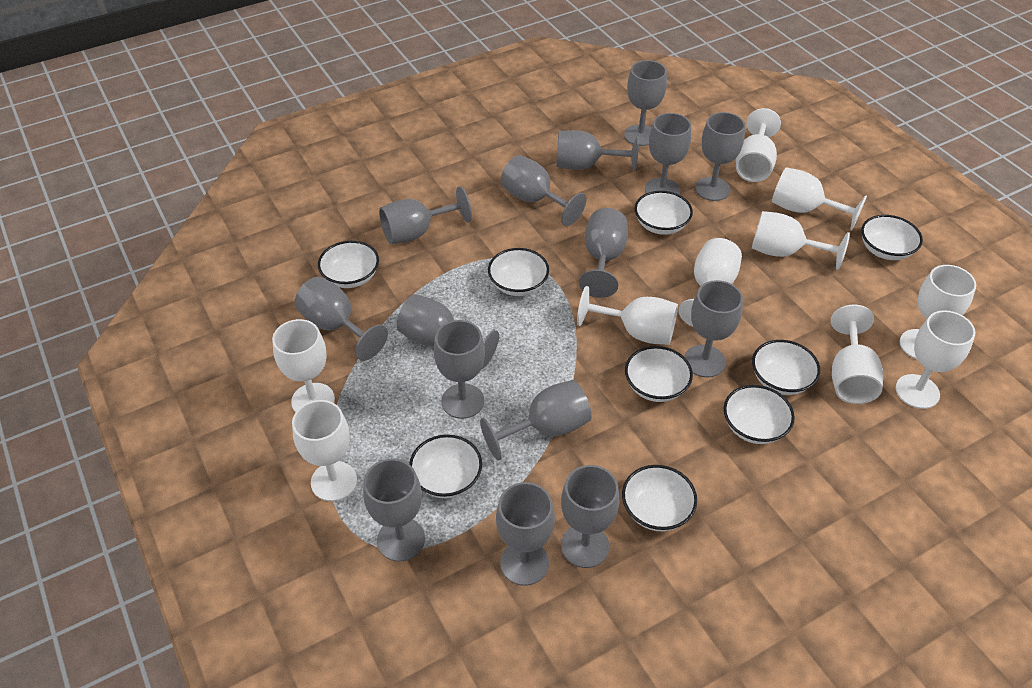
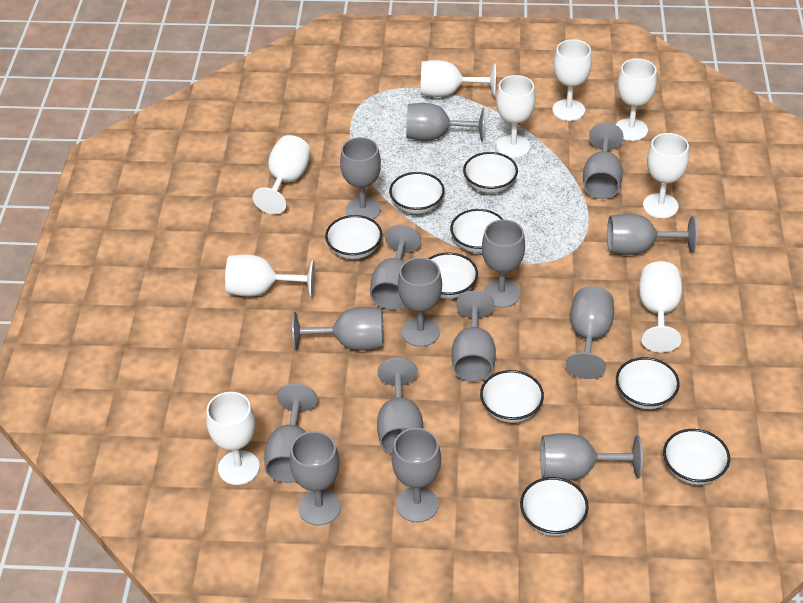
white goblet: [272,319,335,412] [292,400,357,501] [577,286,678,345] [678,238,742,327] [736,108,781,182] [752,211,850,270] [772,167,867,231] [831,305,883,404] [896,310,975,409] [900,265,976,359] = 10 -> [206,392,260,485] [225,254,315,298] [253,135,311,214] [421,60,496,97] [496,75,535,158] [552,39,592,121] [615,58,657,141] [639,261,682,353] [643,133,689,218] = 9

